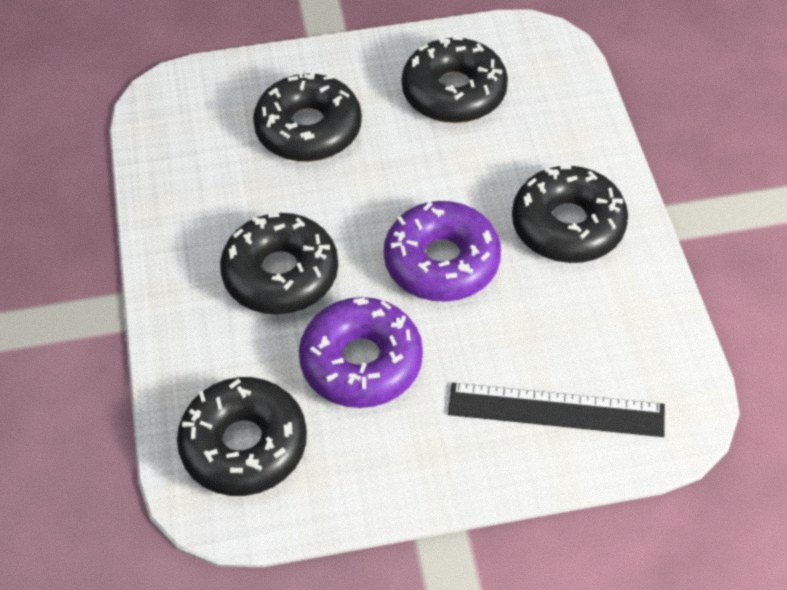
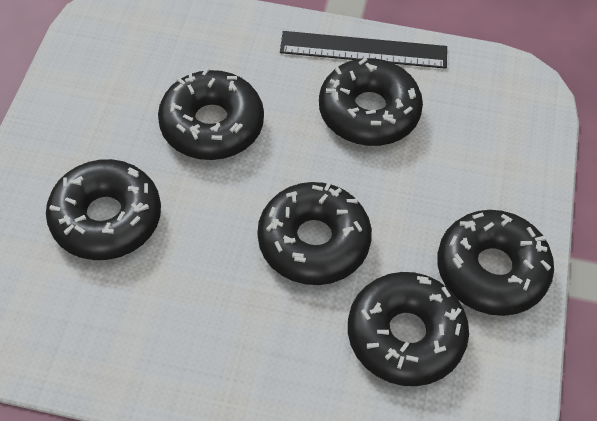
black donut: [177,377,307,496] [220,213,338,314] [253,70,362,162] [402,36,508,123] [512,166,628,263] = 5 -> [46,159,161,260] [158,67,264,160] [258,182,372,285] [319,58,423,146] [348,272,469,386] [437,210,554,316] = 6
purple donut: [299,297,423,408] [384,201,501,302] = 2 -> none = 0

